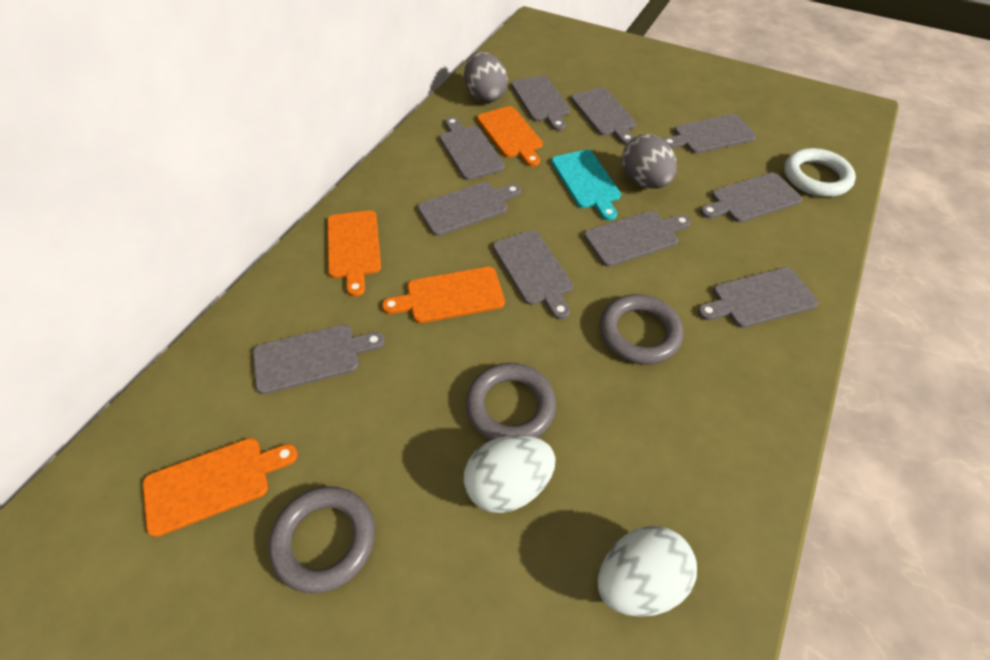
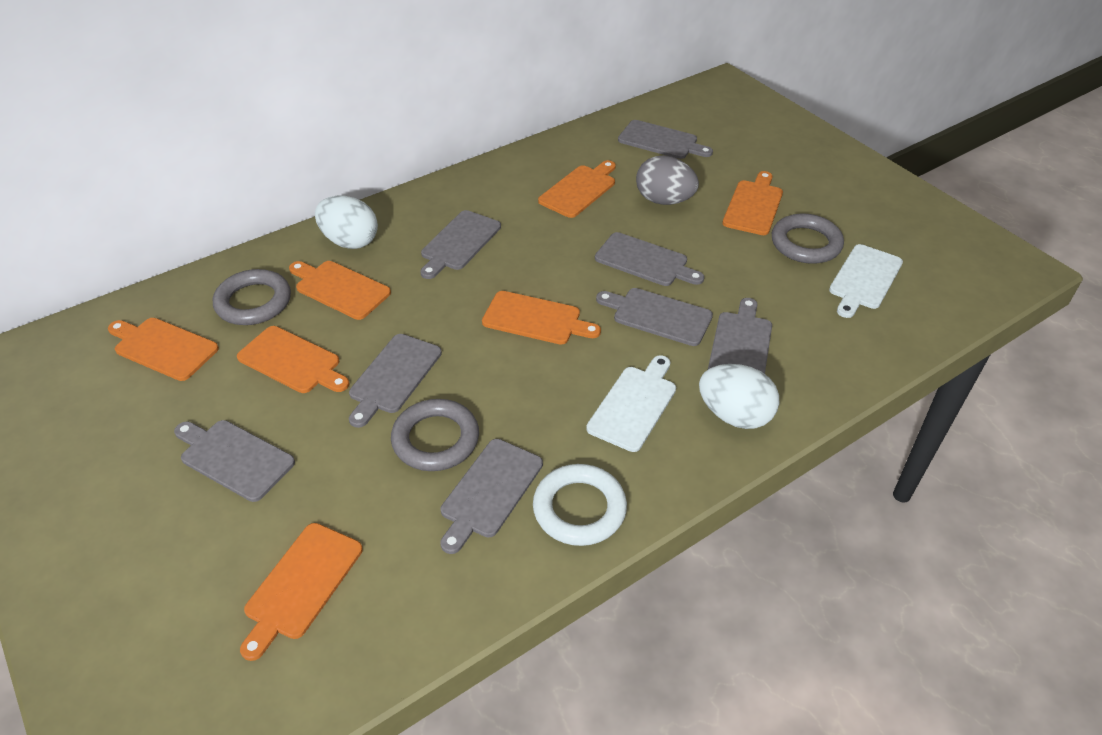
grey cutting board: [253,324,384,394] [418,182,521,236] [440,117,505,180] [493,230,573,319] [511,75,570,131] [571,88,636,145] [584,211,691,267] [663,114,756,153] [698,267,818,328] [700,173,802,222] = 10 -> [174,420,295,502] [349,334,442,428] [420,210,501,279] [440,439,543,554] [595,232,704,286] [596,288,713,346] [618,120,713,159] [708,298,772,374] = 8
grey egg: [464,52,508,103] [622,134,677,189] = 2 -> [636,155,699,205] = 1
orange cutting board: [143,438,298,537] [327,210,381,297] [382,267,505,323] [477,106,543,167] = 4 -> [108,318,219,381] [237,326,349,393] [240,523,363,661] [289,261,391,320] [482,291,601,345] [538,160,616,218] [722,171,783,235] = 7
turquoise cutting board: [551,150,621,221] = 1 -> none = 0
white cutting board: none = 0 -> [586,355,676,452] [829,244,903,318] = 2

